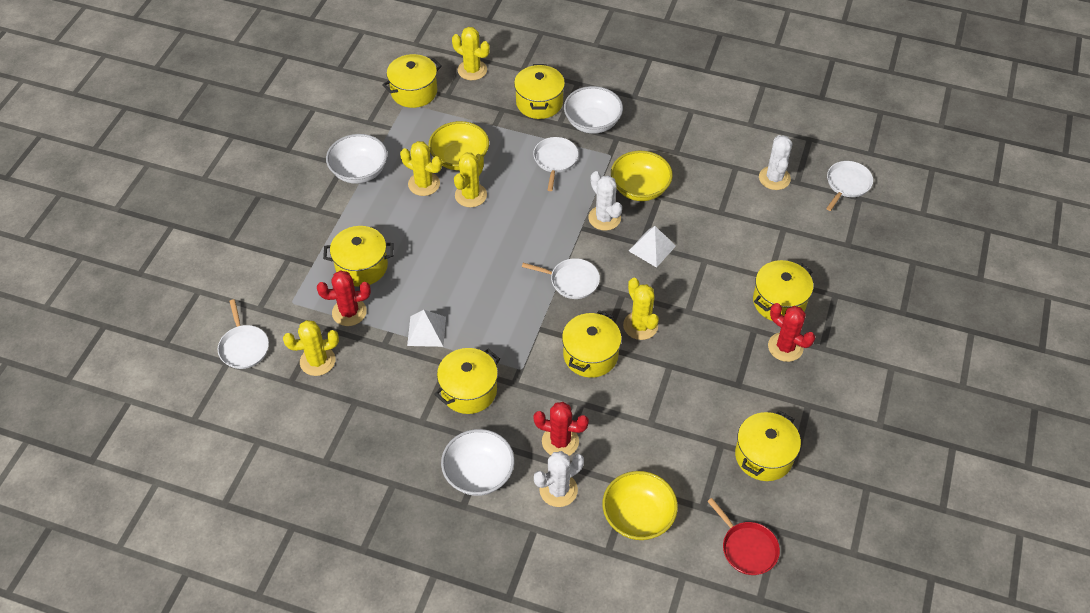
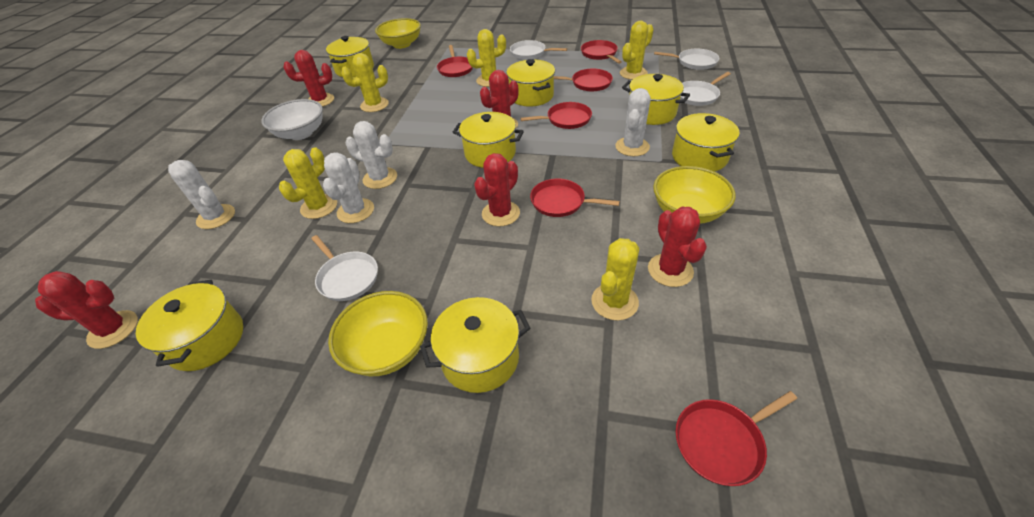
red cactus: [317,270,371,326] [533,402,589,456] [768,303,815,362] = 3 -> [35,271,138,349] [284,50,334,107] [474,153,520,227] [480,70,519,128] [648,207,707,287] = 5
red pan: [707,498,780,575] = 1 -> [437,45,473,77] [520,102,592,129] [530,179,620,217] [554,69,613,92] [581,40,622,64] [676,391,797,486] = 6
white bowl: [326,134,388,184] [441,429,515,496] [564,86,623,134] = 3 -> [261,99,323,140] = 1
white cactus: [534,451,584,507] [588,171,622,231] [759,135,792,190] = 3 -> [168,160,235,229] [323,152,374,223] [346,121,397,189] [615,88,651,156] = 4
white pyramid: [407,310,446,347] [629,226,676,268] = 2 -> none = 0

